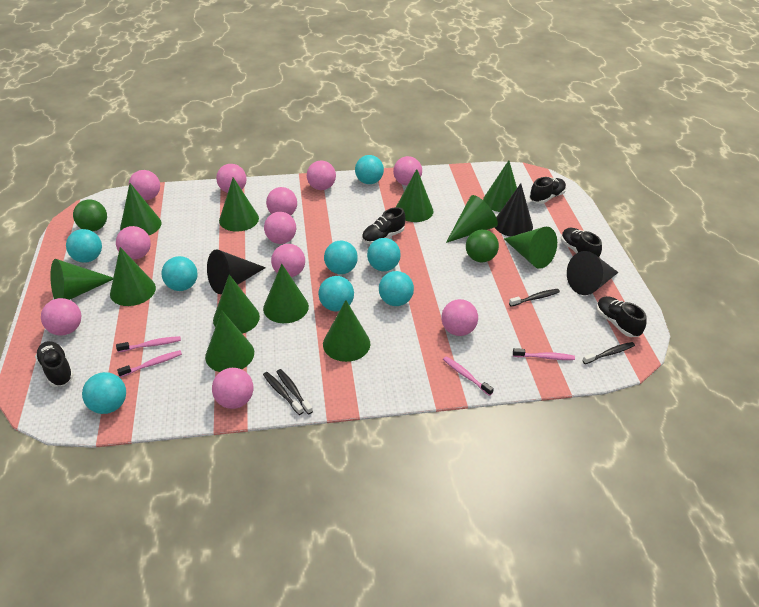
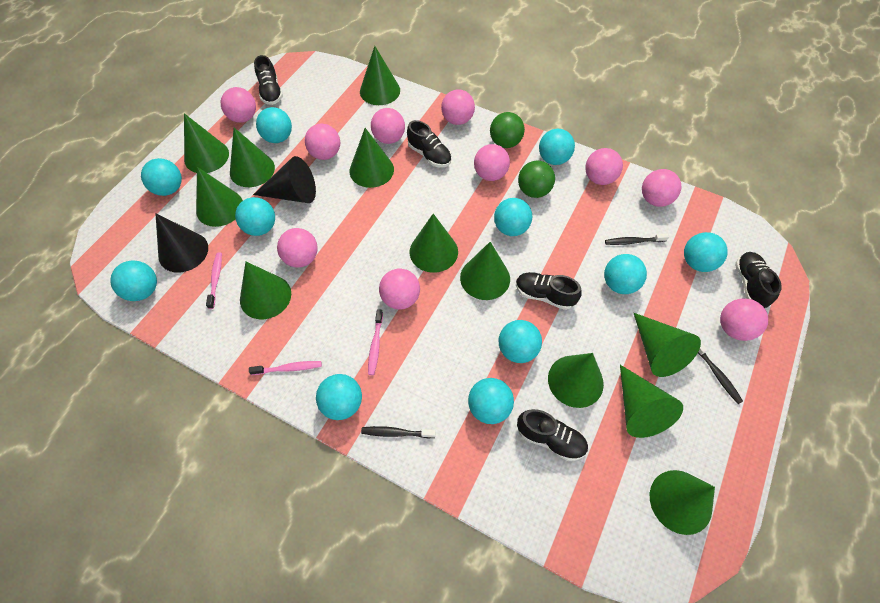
black cone: [207,249,266,294] [495,183,533,237] [567,251,619,295] = 3 -> [156,214,208,273] [253,156,316,203] = 2
black toothbrush: [263,372,303,415] [277,369,313,415] [509,289,560,307] [582,342,635,364] = 4 -> [361,426,436,438] [605,233,669,245] [698,342,743,404] = 3
pink ball: [41,298,81,335] [116,226,151,259] [129,170,160,200] [212,368,253,409] [216,164,247,193] [264,212,296,244] [266,187,297,216] [271,244,305,277] [307,161,336,190] [393,156,422,186] [441,299,478,336] = 11 -> [221,87,256,123] [277,228,318,268] [305,124,340,160] [371,108,405,144] [379,269,420,310] [441,89,475,125] [474,144,510,181] [585,148,623,185] [642,169,681,207] [720,298,768,341] = 10
pink toothbrush: [116,336,181,352] [117,350,182,377] [443,356,494,396] [513,348,575,360] = 4 -> [206,252,222,309] [249,361,322,375] [368,309,383,375] = 3
turquoise ball: [66,229,102,263] [82,372,126,414] [161,256,198,291] [318,276,354,311] [324,241,358,274] [355,155,384,184] [367,238,401,271] [379,271,414,306] = 8 -> [110,261,157,301] [141,158,182,196] [235,197,275,236] [256,107,292,143] [316,374,362,420] [468,378,514,424] [494,198,532,236] [498,320,542,363] [539,129,575,165] [604,254,647,294] [684,232,728,272] = 11

